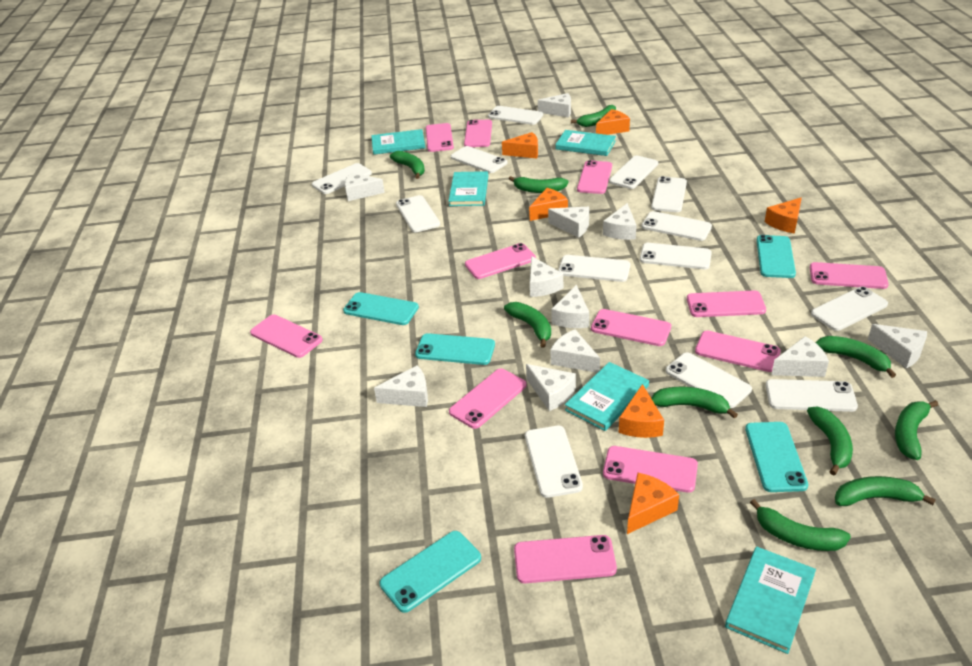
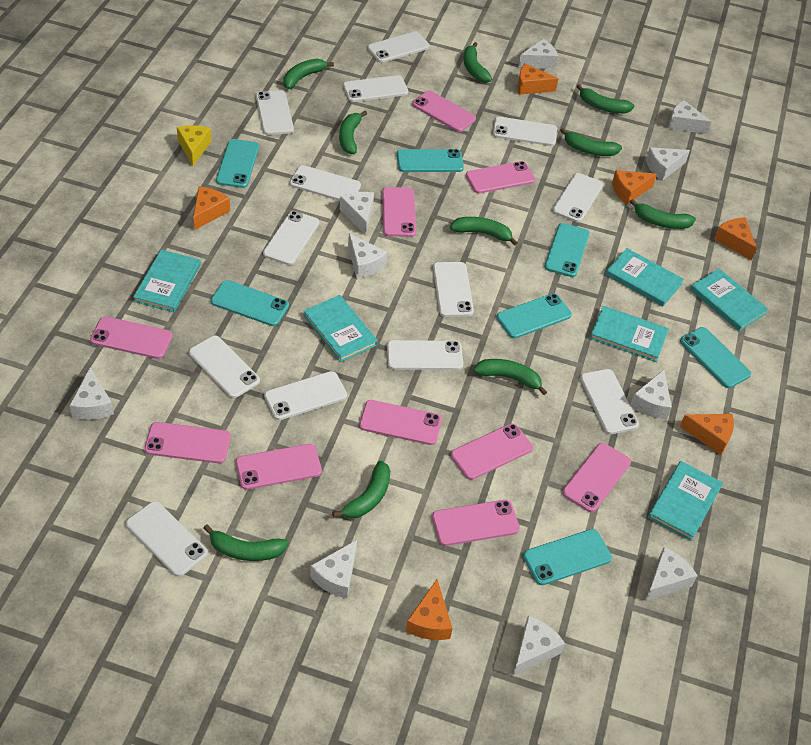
pink phone: [250,315,323,358] [426,123,454,152] [449,369,527,429] [464,120,492,147] [465,243,536,279] [514,535,617,583] [577,160,612,194] [591,309,671,346] [603,446,698,493] [687,290,766,317] [695,331,781,372] [810,262,889,289] = 12 -> [90,316,173,359] [144,422,231,463] [236,444,322,490] [359,400,442,445] [382,187,416,237] [412,90,476,132] [432,500,520,546] [451,423,533,480] [466,161,535,193] [562,443,631,512] = 10
turquoise book: [371,129,425,155] [449,171,488,206] [555,130,616,156] [565,362,649,431] [725,547,816,654] = 5 -> [133,249,201,312] [303,295,378,362] [590,306,669,362] [605,248,684,306] [648,461,723,541] [690,269,769,331] = 6
turquoise phone: [343,292,419,325] [379,531,481,613] [415,333,495,365] [745,422,808,492] [756,235,796,278] = 5 -> [211,280,289,326] [216,139,259,188] [397,149,464,172] [496,293,572,338] [523,529,612,585] [545,223,590,277] [680,327,751,388] = 7
white cheese: [345,173,385,201] [374,365,428,407] [526,364,576,411] [530,256,563,297] [538,93,571,117] [548,207,589,238] [551,285,589,328] [551,330,600,373] [603,203,636,240] [771,336,829,377] [868,324,927,368] = 11 -> [70,367,114,420] [310,540,357,598] [340,192,374,234] [348,233,387,278] [512,616,565,676] [518,39,558,69] [630,370,672,419] [644,547,698,601] [646,148,690,181] [668,100,712,134] = 10
yellow cheese: none = 0 -> [177,125,211,166] = 1

